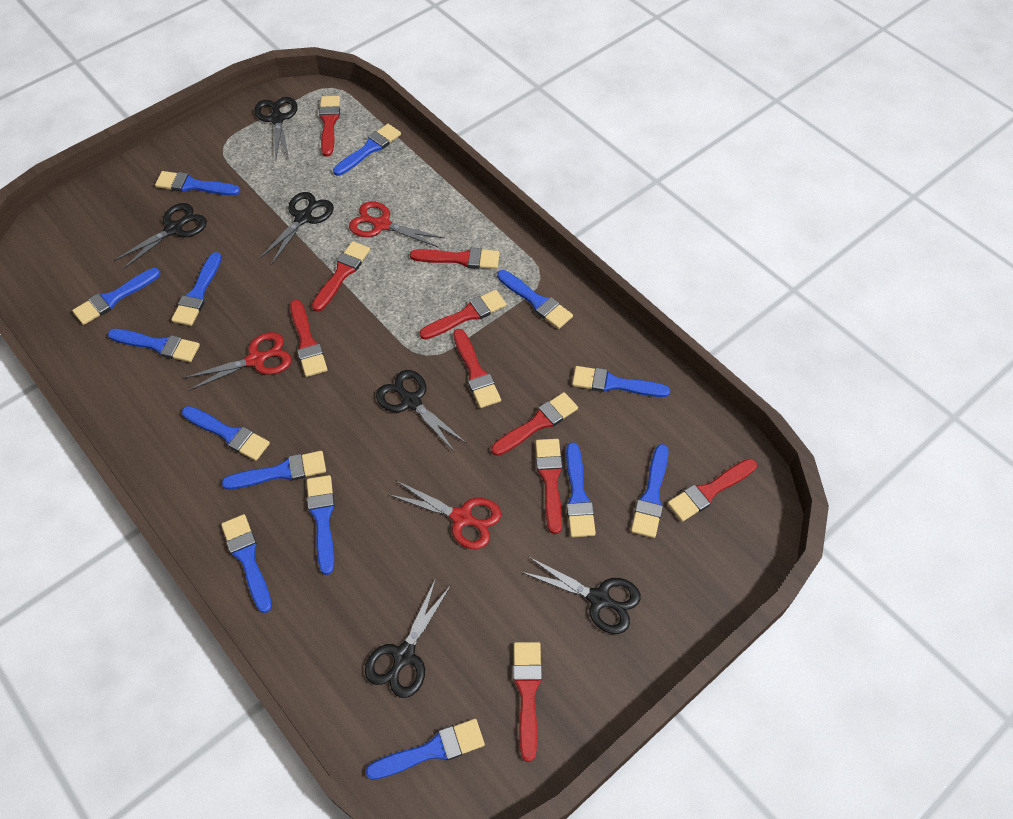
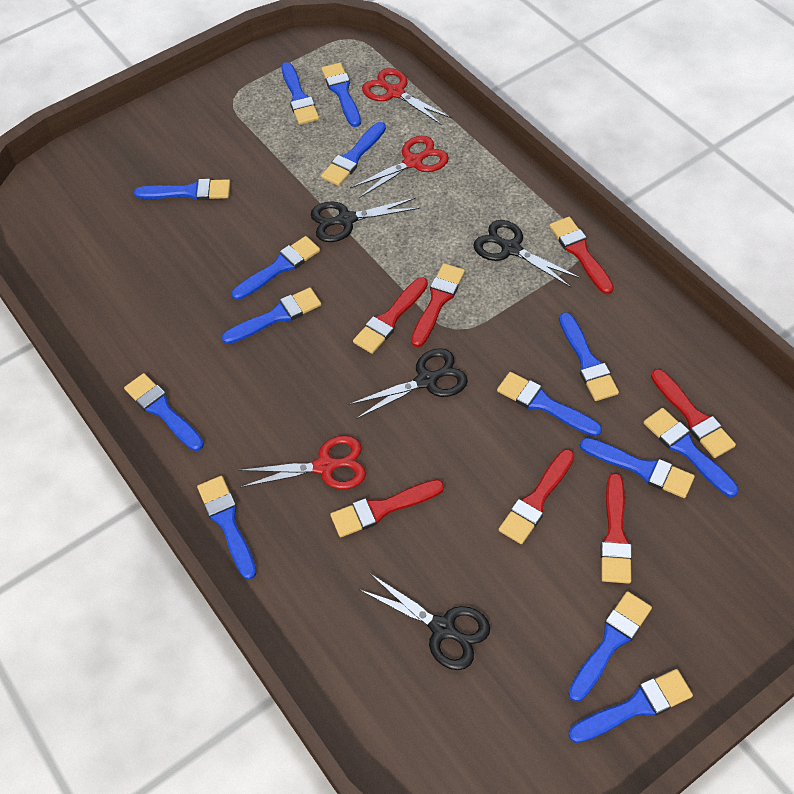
black scissors: [114,203,207,269] [255,97,298,161] [259,192,334,265] [365,579,451,698] [376,370,466,451] [521,557,640,634] = 6 -> [310,198,420,242] [348,348,468,419] [359,574,490,670] [473,220,580,288] = 4
red brush: [290,300,328,377] [312,241,370,312] [319,96,340,157] [410,248,500,269] [419,290,507,340] [453,329,501,408] [491,392,578,456] [513,642,542,762] [535,439,563,534] [668,459,757,522] = 10 -> [330,480,444,537] [353,277,428,354] [411,263,465,347] [499,449,575,544] [549,217,614,294] [600,473,632,584] [651,369,736,458] = 7

